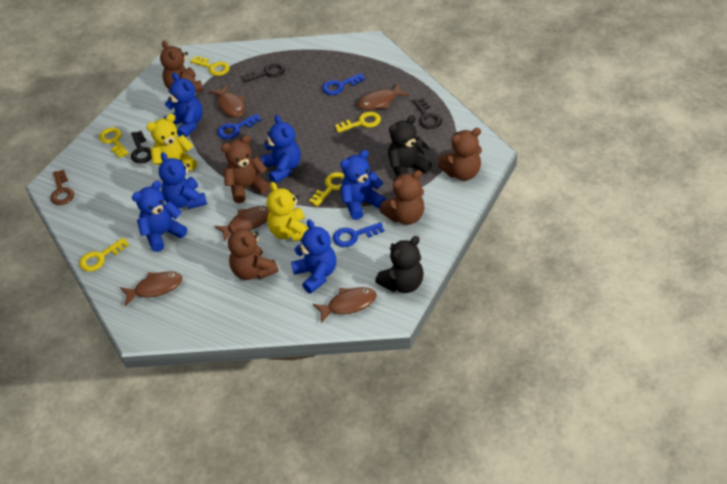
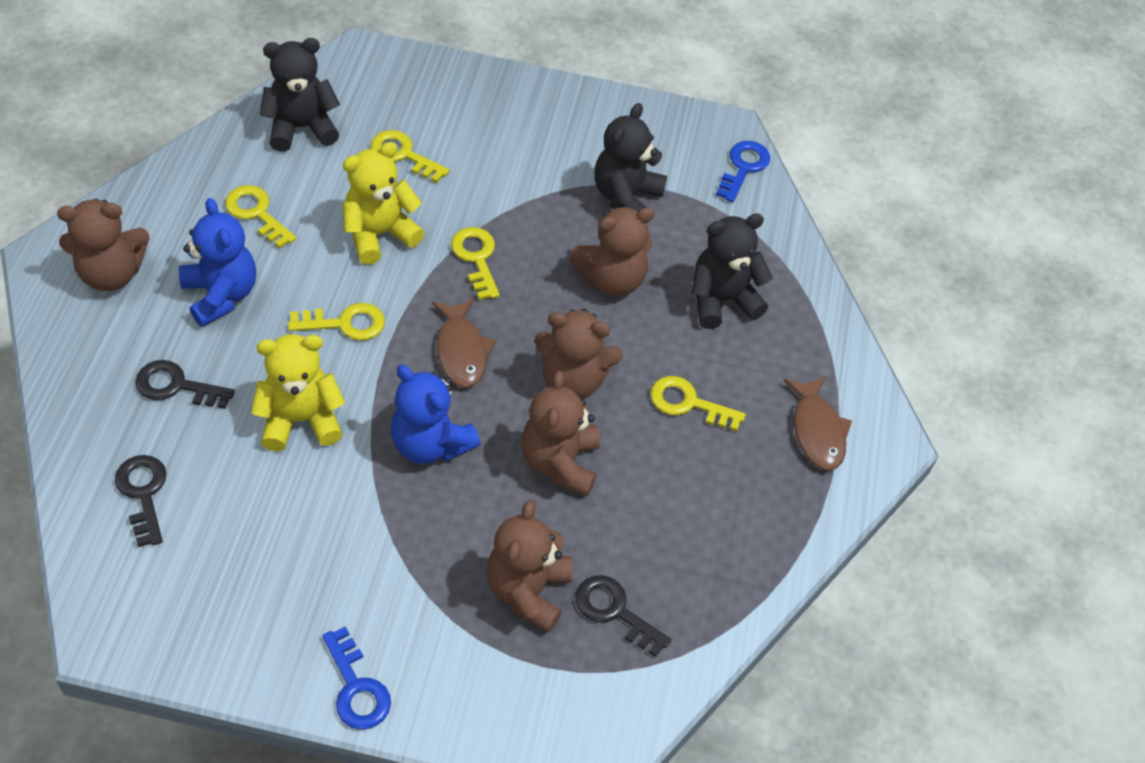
black teddy bear: [375,236,424,293] [388,115,432,176] = 2 -> [260,38,340,152] [594,103,667,212] [692,214,773,329] = 3
blue key: [217,113,261,139] [322,73,365,95] [333,222,384,247] = 3 -> [322,626,391,729] [716,141,770,203] = 2
blue teddy bear: [132,181,187,252] [159,152,207,209] [164,73,203,137] [261,115,301,184] [291,219,336,294] [340,150,386,220] = 6 -> [179,198,256,327] [391,365,481,464] = 2
brown fish: [120,271,182,306] [210,84,245,118] [214,206,270,242] [313,287,377,323] [357,83,409,110] = 5 -> [432,298,496,388] [783,376,852,470] = 2
brown key: [50,170,74,205] = 1 -> none = 0

